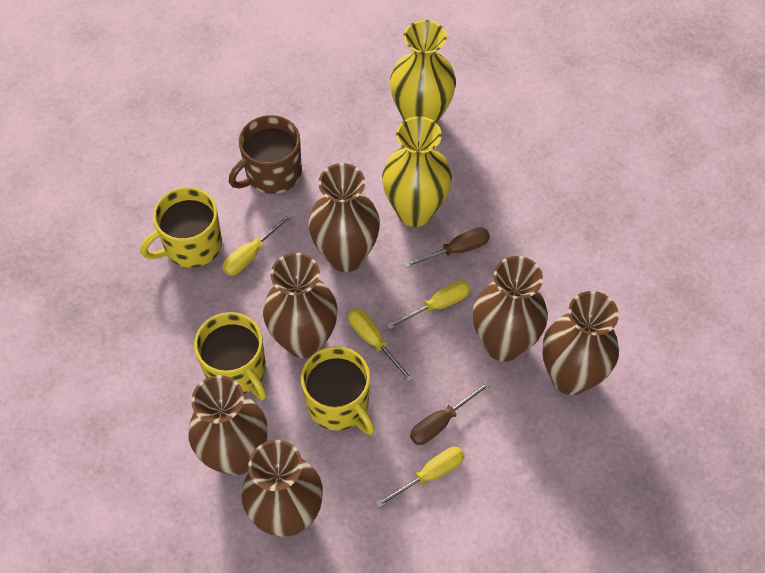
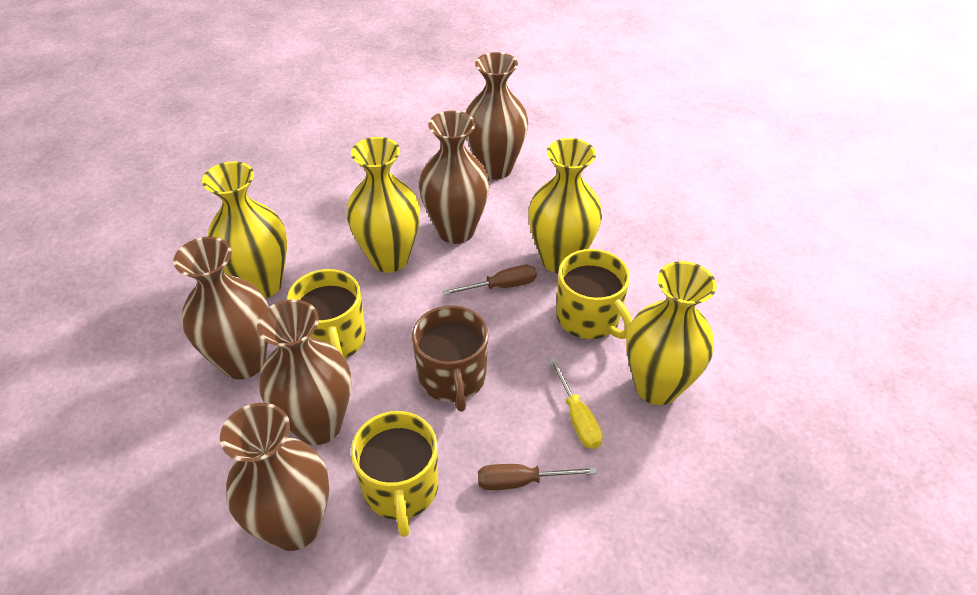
brown vase: [188,375,268,475] [242,440,323,537] [263,253,337,358] [308,163,380,272] [473,256,548,362] [542,291,619,395] = 6 -> [173,237,268,379] [220,403,329,551] [257,299,351,445] [419,111,490,244] [466,52,528,179] = 5
yellow screwdriver: [222,213,293,276] [348,309,413,382] [376,447,465,508] [386,280,471,330] = 4 -> [549,358,603,449] = 1
yellow vase: [382,116,452,227] [390,20,456,124] = 2 -> [202,161,287,298] [346,137,420,272] [528,138,602,273] [626,261,717,405] = 4

